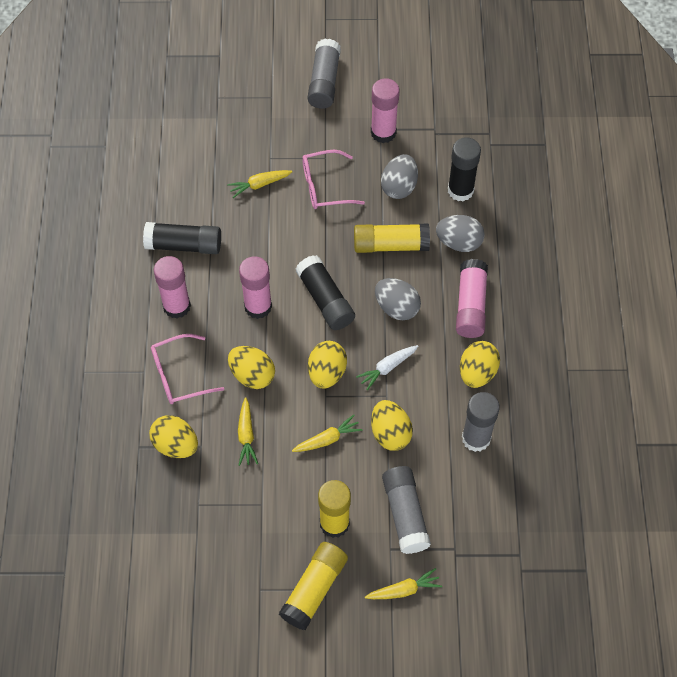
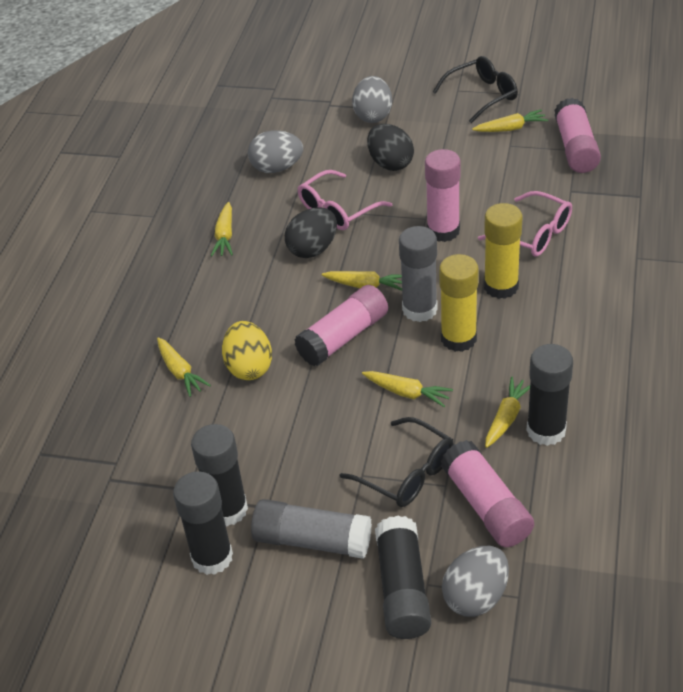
black egg: none = 0 -> [285,207,337,258] [367,124,414,171] = 2
black glasses: none = 0 -> [340,417,454,507] [433,56,518,123] = 2
black glue stick: [143,222,221,254] [296,255,355,330] [448,137,481,202] = 3 -> [173,471,233,575] [191,424,248,526] [375,516,431,639] [527,344,573,446] = 4
grey glue stick: [308,39,341,109] [382,466,431,554] [462,392,500,452] = 3 -> [251,499,372,559] [399,226,438,322] = 2
white carrot: [356,345,418,390] = 1 -> none = 0
yellow carrot: [227,170,292,198] [238,398,258,466] [292,415,362,452] [365,568,442,599] = 4 -> [157,337,211,397] [211,202,233,256] [322,271,402,291] [362,371,453,407] [472,109,548,132] [485,376,530,448] = 6
yellow egg: [149,415,198,458] [228,346,275,389] [308,341,347,389] [371,400,413,451] [460,341,500,388] = 5 -> [222,321,272,380] = 1
yellow glue stick: [279,542,348,630] [318,480,351,538] [354,224,430,253] = 3 -> [439,254,479,352] [484,203,523,299] = 2

